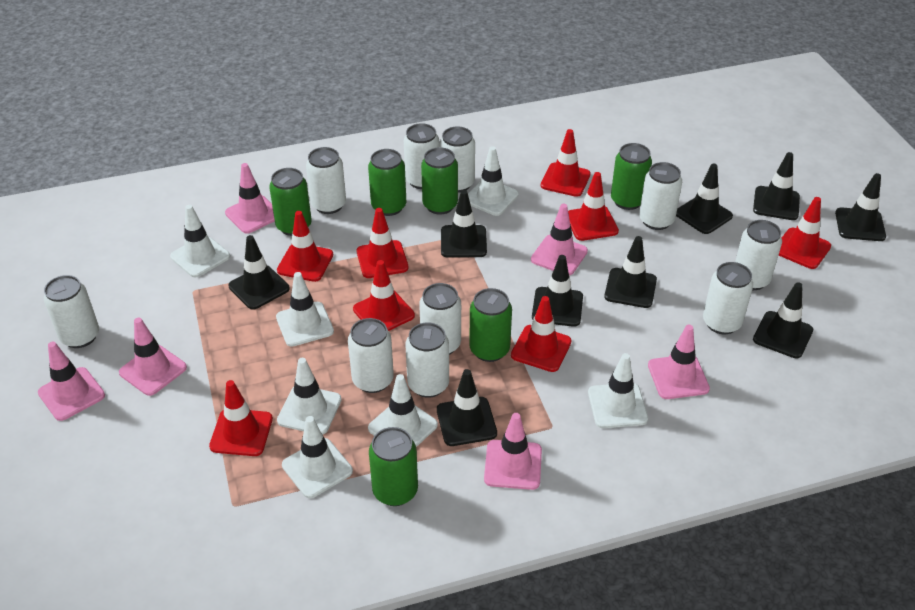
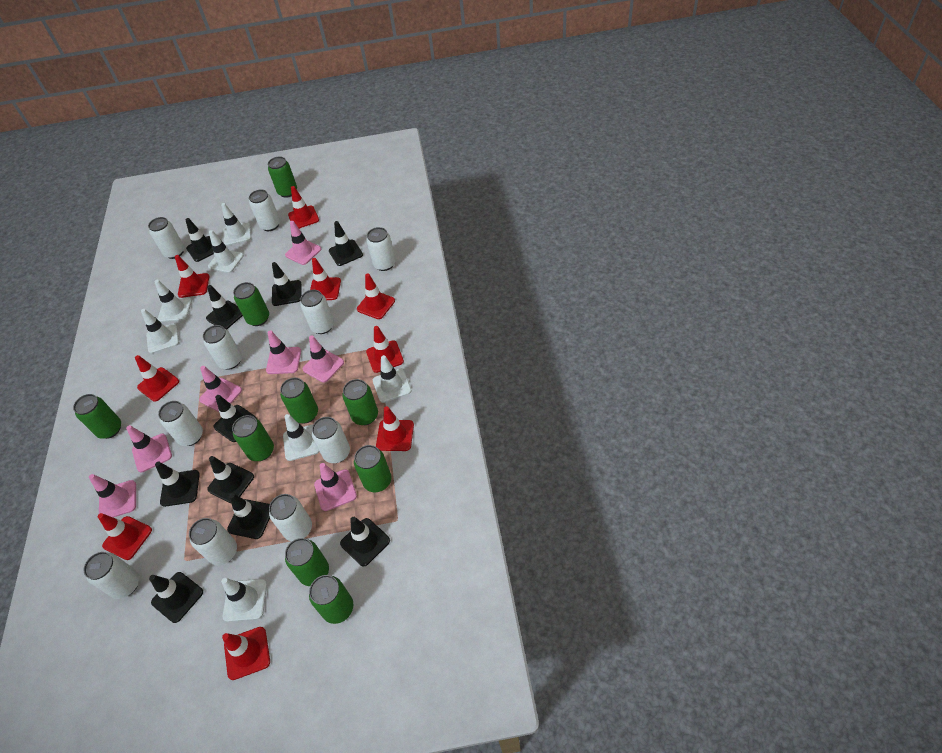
black traffic cone: [228,235,290,310] [437,369,497,446] [441,190,487,257] [532,255,583,327] [604,236,657,308] [676,164,733,234] [753,152,800,220] [753,283,813,358] [835,173,886,241] = 9 -> [149,572,203,623] [155,462,200,507] [185,218,214,262] [206,285,243,329] [207,456,254,503] [213,395,257,442] [227,493,270,539] [272,262,302,306] [329,221,363,266] [340,517,390,566] = 10
green can: [269,168,312,236] [368,149,406,216] [369,427,418,506] [421,147,458,215] [469,288,512,362] [611,143,652,210] = 6 -> [73,394,121,439] [232,415,274,461] [233,282,269,326] [268,156,297,198] [280,378,318,423] [285,538,329,586] [309,575,353,624] [342,379,378,425] [354,445,392,492] = 9
pink traffic cone: [38,342,105,421] [119,318,187,396] [225,163,275,234] [484,413,542,490] [531,204,588,276] [648,325,710,399] = 6 -> [89,474,136,517] [126,425,172,473] [199,366,242,412] [266,330,301,374] [285,221,321,265] [303,335,344,383] [314,463,357,511] = 7
red traffic cone: [209,380,273,456] [277,211,333,282] [353,260,415,331] [357,208,408,278] [511,296,572,372] [541,129,591,197] [568,172,619,241] [779,197,831,269] = 8 -> [98,513,152,560] [135,355,179,402] [175,255,209,298] [222,627,270,680] [288,186,319,229] [310,258,341,300] [357,273,395,319] [366,326,404,373] [376,406,414,451] = 9

